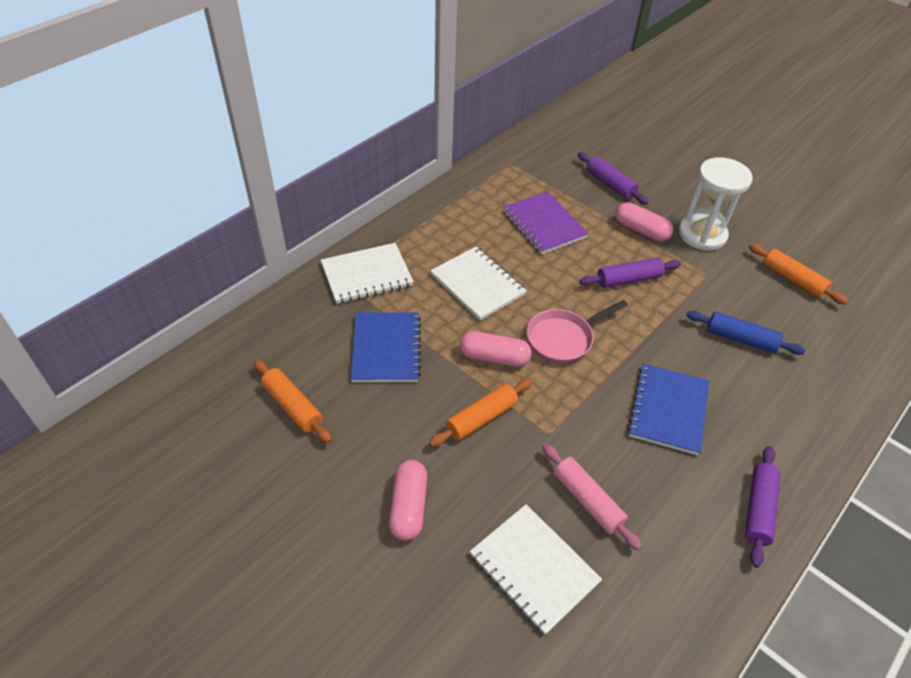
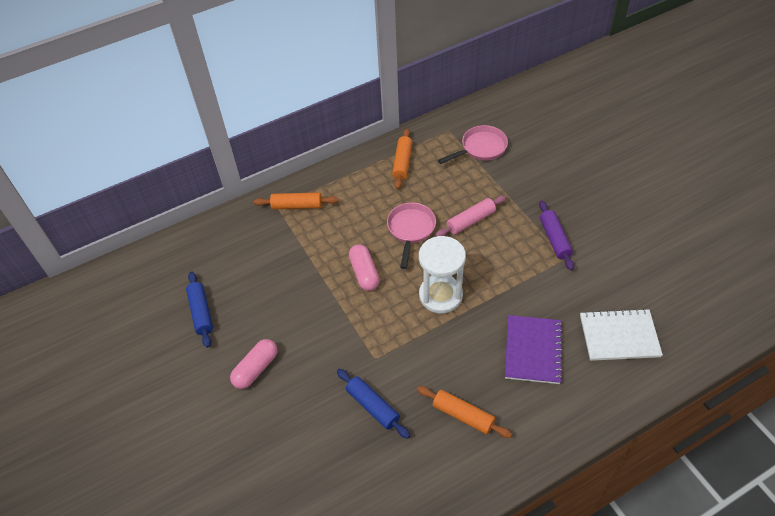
blue notebook: [351,312,421,382] [628,363,709,455] = 2 -> none = 0
blue rolling pin: [686,311,805,355] = 1 -> [186,271,213,348] [337,369,410,439] = 2
pink capsule: [389,460,427,541] [460,331,531,367] [615,202,673,242] = 3 -> [230,339,277,389] [349,244,380,291] = 2
pink pan: [527,300,628,364] = 1 -> [387,203,436,269] [438,125,508,164] = 2
purple rolling pin: [578,152,649,205] [579,258,681,288] [745,446,781,568] = 3 -> [539,201,574,271] = 1
white notebook: [321,243,414,304] [430,247,527,321] [470,504,602,635] = 3 -> [580,308,663,361] = 1

